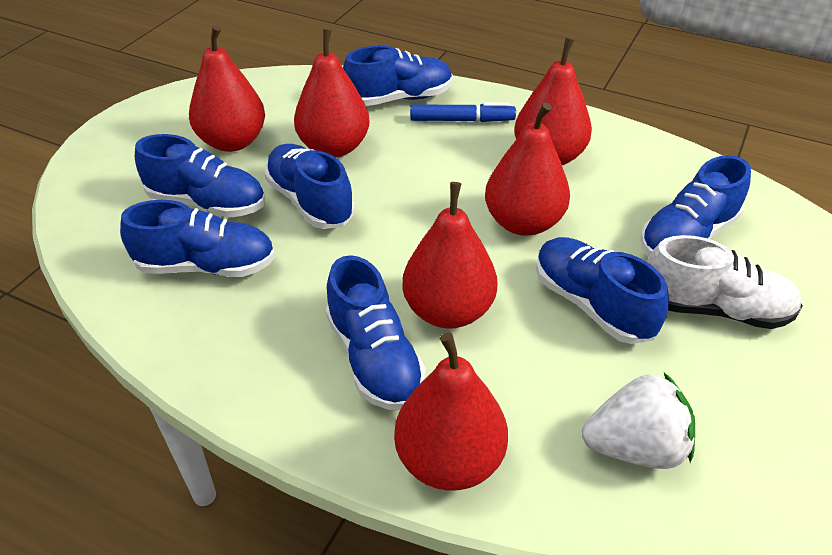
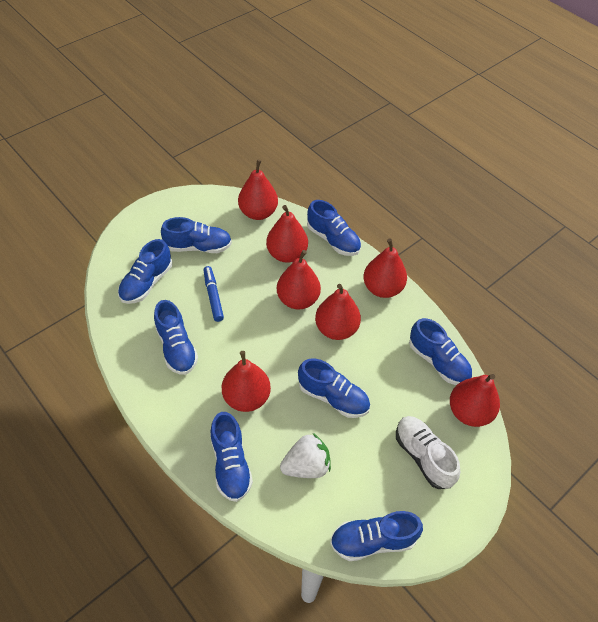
blue shoe: [120,200,275,277] [135,134,265,218] [264,144,355,229] [326,255,426,410] [343,46,453,106] [536,237,669,344] [640,155,751,257] = 7 -> [118,239,172,304] [154,300,198,375] [161,217,232,253] [210,412,253,502] [298,358,370,418] [307,200,361,256] [330,511,423,561] [409,318,472,385] = 8
red pear: [189,25,265,152] [294,29,369,158] [394,333,508,491] [402,182,498,329] [485,102,570,236] [514,38,592,165] = 6 -> [221,351,271,412] [238,160,278,220] [266,205,308,263] [277,250,321,310] [315,284,361,340] [363,239,407,298] [450,374,500,427] = 7

